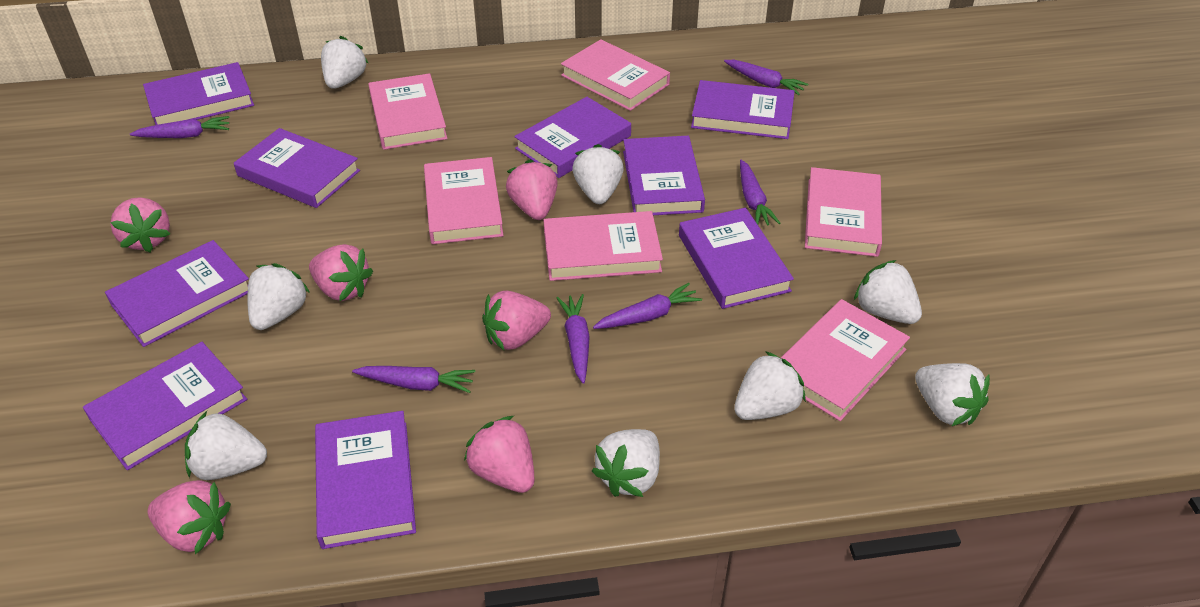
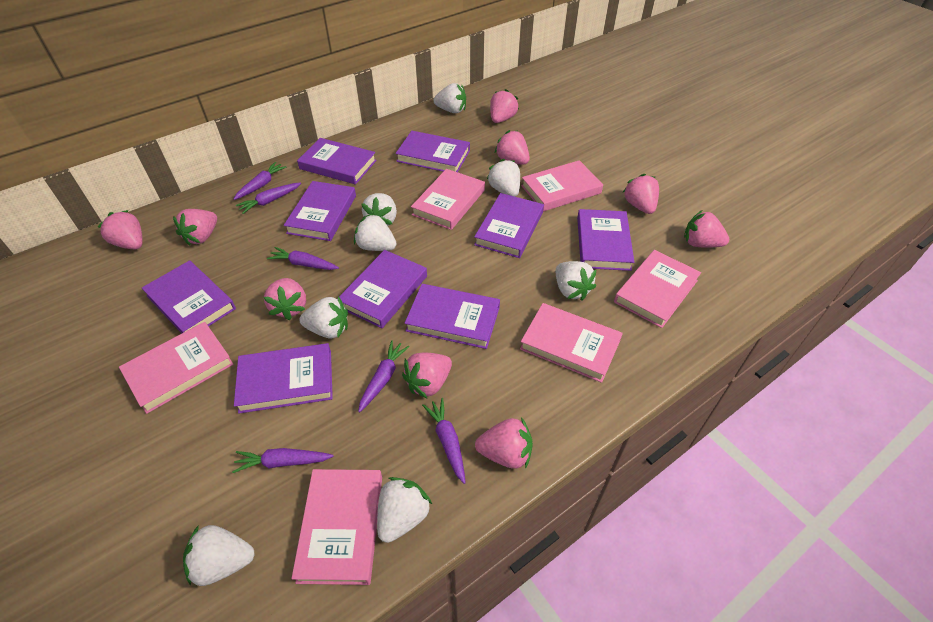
pink strawberry: [111,197,170,253] [147,480,231,554] [309,244,373,301] [464,416,535,493] [482,290,551,350] [506,159,558,220] = 6 -> [97,210,143,249] [173,209,217,246] [263,278,306,320] [402,353,452,399] [475,417,533,469] [490,89,519,123] [495,130,530,165] [622,174,659,214] [684,210,729,248] = 9

